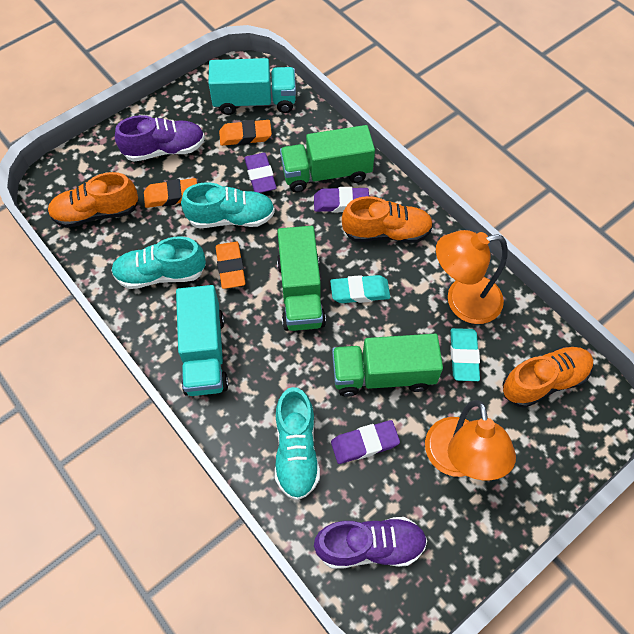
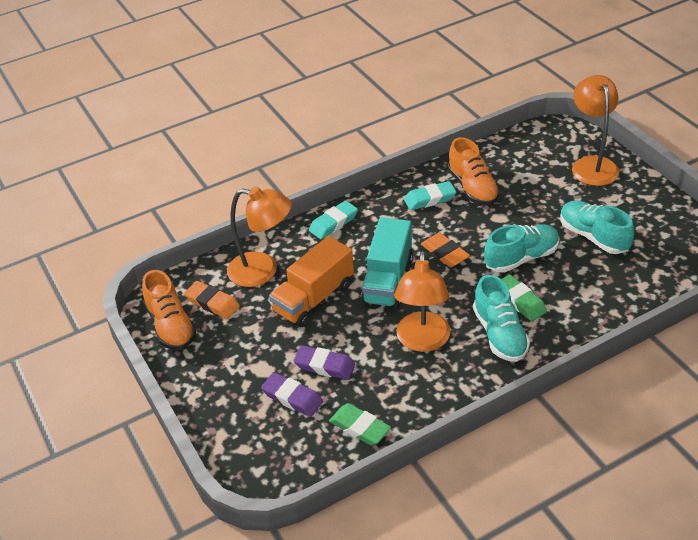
green eraser: none = 0 -> [329,403,391,445] [501,275,547,321] = 2
green truck: [277,226,326,331] [280,125,375,192] [332,334,443,397] = 3 -> none = 0
orange eraser: [144,178,197,208] [216,242,245,289] [219,120,272,146] = 3 -> [184,281,240,319] [421,233,470,267] = 2
orange lamp: [425,400,516,480] [436,230,508,324] = 2 -> [227,187,292,287] [394,251,451,352] [572,75,619,186] = 3
orange shoe: [48,172,138,228] [342,196,433,243] [503,346,593,408] = 3 -> [142,270,196,350] [448,137,500,206] = 2
orange truck: none = 0 -> [269,236,354,327] = 1
purple eraser: [244,153,277,193] [314,187,369,212] [331,420,400,464] = 3 -> [261,372,323,417] [293,345,355,380] = 2
purple shoe: [115,115,205,162] [314,517,427,569] = 2 -> none = 0
turquoise truck: [176,285,229,396] [208,58,296,115] = 2 -> [361,217,413,308] = 1

